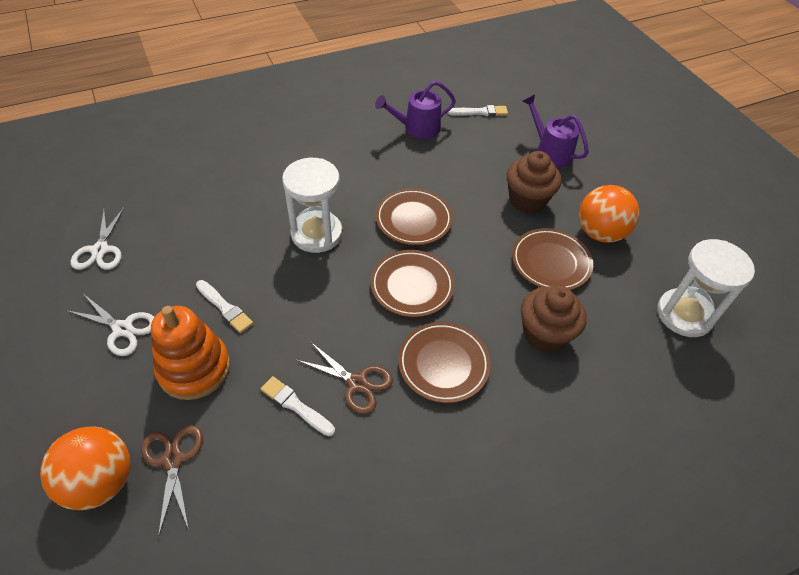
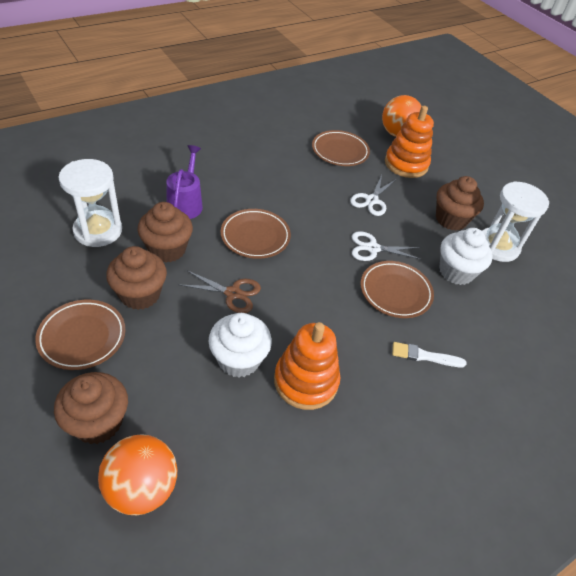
brown cupcake: [507,151,561,213] [521,286,587,353] = 2 -> [54,372,128,444] [106,246,167,310] [137,202,193,263] [436,176,484,231] = 4
brown scissors: [141,425,203,537] [297,343,393,414] = 2 -> [180,270,261,313] = 1
orange stacking toy: [151,306,230,400] = 1 -> [274,322,340,410] [385,106,434,178] = 2
purple watering can: [375,81,456,139] [523,94,589,168] = 2 -> [166,145,203,219] = 1
white brush: [196,280,254,333] [261,376,335,436] [448,105,508,116] = 3 -> [392,342,467,367] = 1
white cupcake: none = 0 -> [208,313,272,378] [439,228,493,285] = 2

